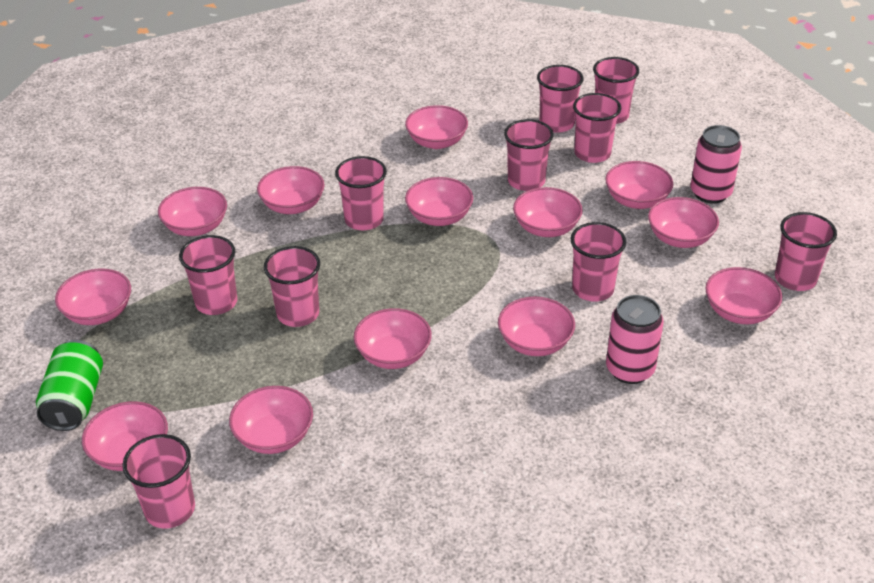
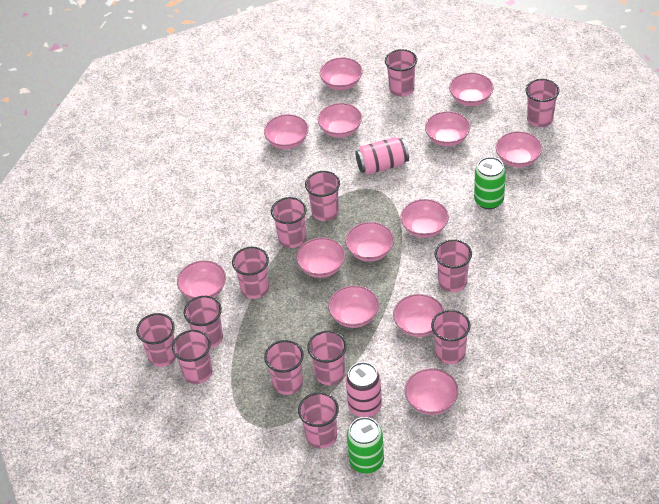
green can: [36,340,103,431] = 1 -> [347,417,384,473] [474,157,506,209] = 2
pink cup: [122,434,195,529] [179,235,237,315] [264,246,320,327] [335,156,387,230] [504,119,554,191] [537,65,584,133] [571,222,626,302] [573,93,621,163] [593,57,639,124] [775,212,837,291] = 10 -> [136,313,176,367] [172,330,212,384] [184,296,223,349] [232,247,269,299] [264,340,304,395] [271,197,307,248] [298,392,339,448] [305,171,340,221] [307,331,347,385] [385,49,417,96] [431,310,471,364] [434,239,472,292] [525,79,559,127] = 13

